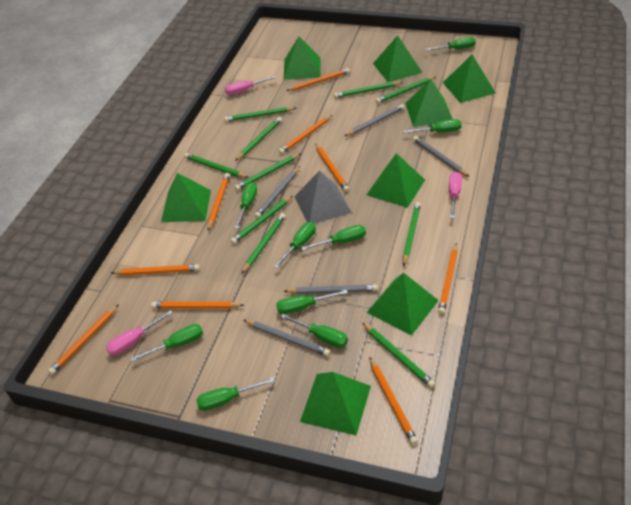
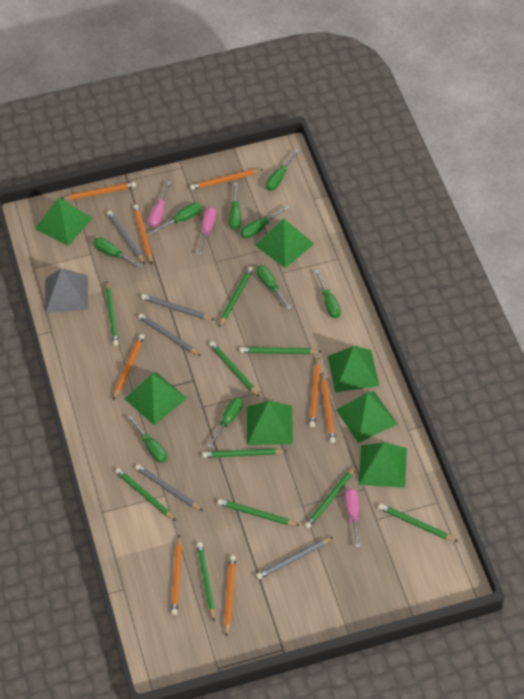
green pyramid: [161,173,211,222] [283,36,321,80] [300,372,371,435] [367,153,425,208] [367,273,439,336] [373,35,422,82] [405,79,452,127] [443,54,496,103] = 8 -> [35,197,92,246] [124,373,187,425] [247,401,293,445] [255,219,314,268] [328,346,379,392] [336,391,397,443] [359,442,407,488] = 7
orange pencil: [48,304,119,375] [111,264,200,275] [151,302,244,309] [207,173,230,231] [279,115,332,154] [286,68,350,91] [316,144,349,192] [369,357,418,445] [438,243,458,314] = 9 -> [61,182,136,200] [113,334,144,400] [133,205,152,264] [171,535,182,615] [190,169,263,190] [224,555,236,637] [309,357,321,427] [321,372,336,443] = 8

